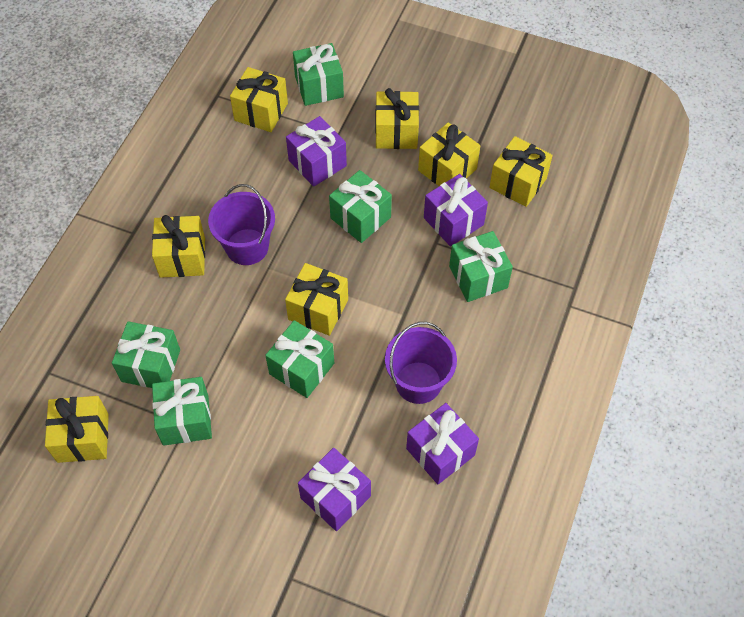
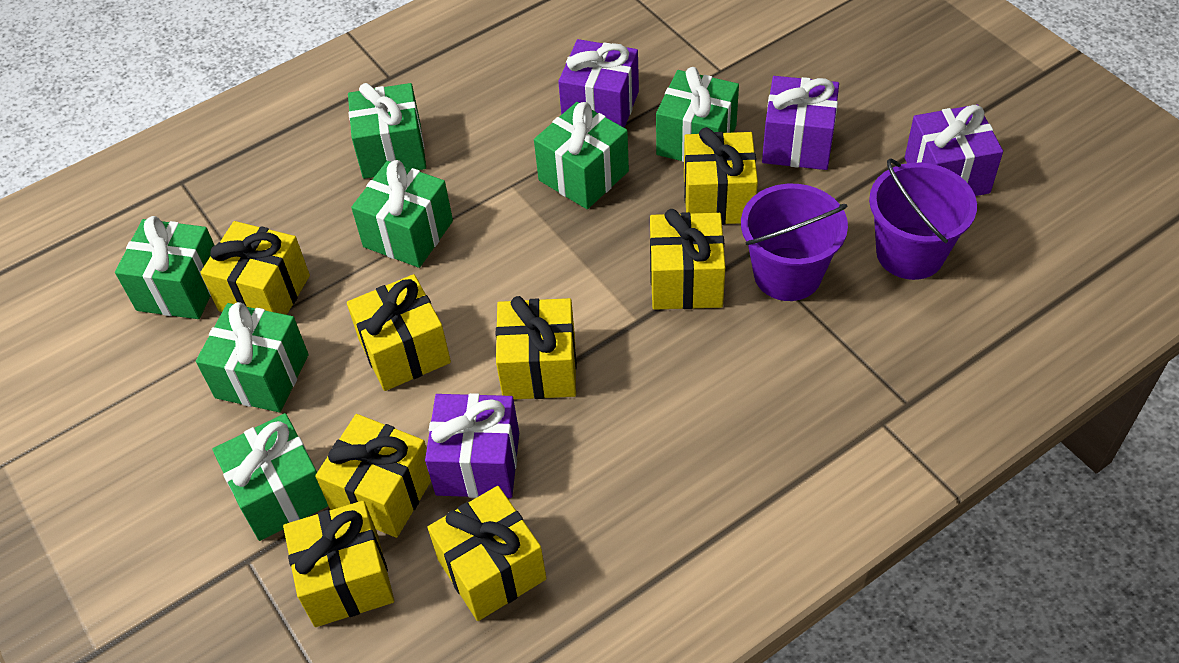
green gift: [112,321,180,388] [152,377,212,446] [265,320,334,398] [293,43,344,106] [329,170,392,243] [449,231,513,302] = 6 -> [115,216,215,319] [196,302,309,412] [213,413,328,541] [348,83,426,179] [351,160,453,268] [534,102,629,209] [656,67,739,162] = 7
yellow gift: [45,396,109,463] [152,215,205,278] [230,67,288,132] [285,263,348,336] [376,88,419,149] [418,123,480,186] [489,136,553,207] = 7 -> [200,221,310,315] [283,501,394,627] [315,414,431,538] [347,274,451,391] [427,486,547,621] [496,296,577,399] [650,209,725,310] [684,127,758,225] = 8

